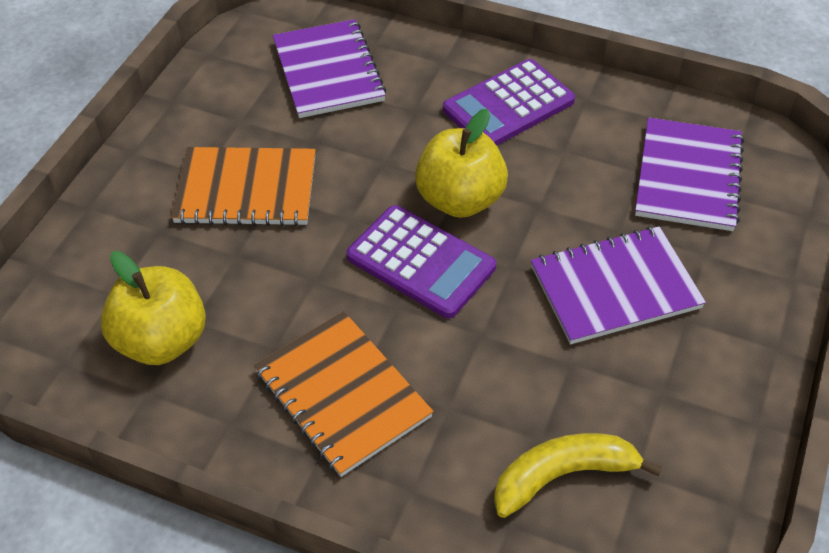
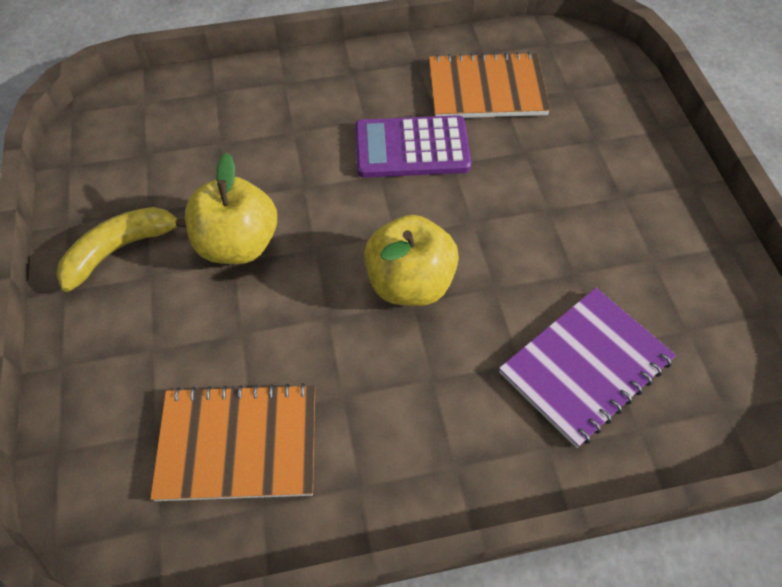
purple calculator: [346,205,496,319] [443,59,575,146] = 2 -> [355,115,472,178] = 1
purple notebook: [273,19,386,118] [531,226,706,344] [635,118,744,231] = 3 -> [499,288,676,448] = 1

